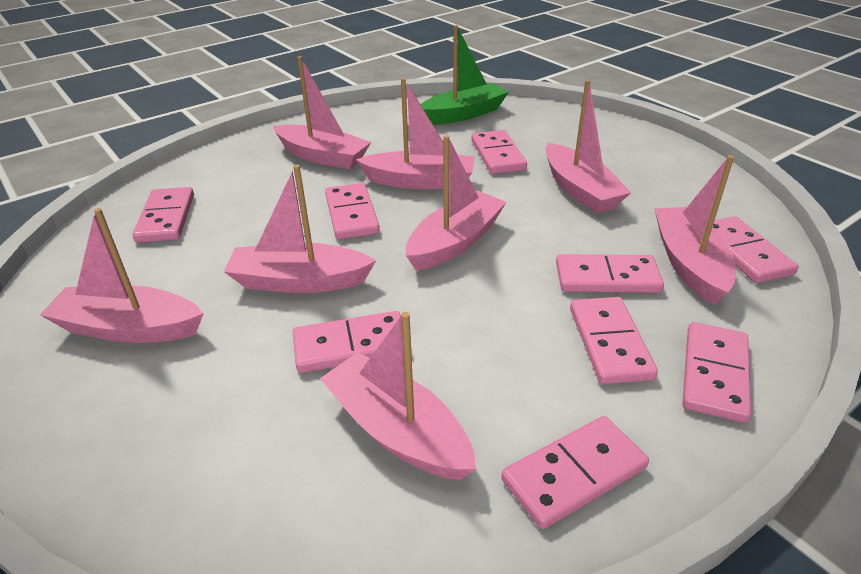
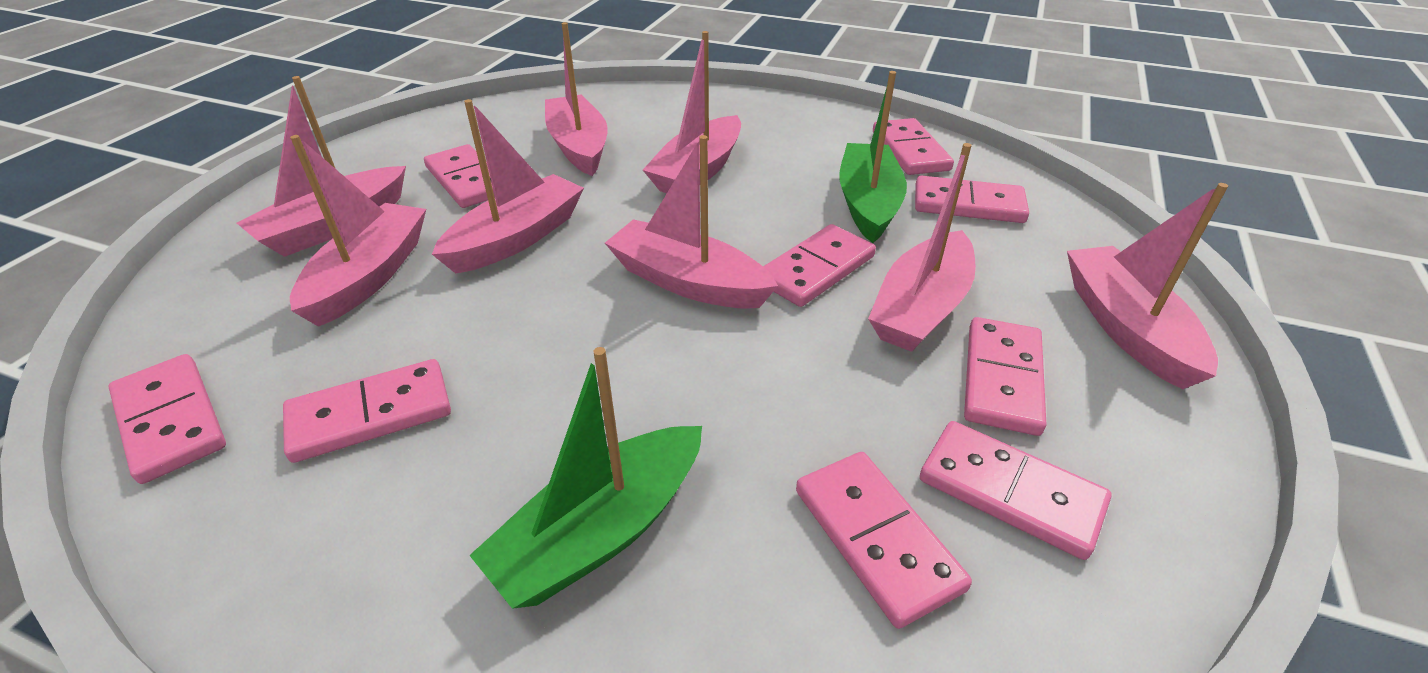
green boat: [421,25,509,125] = 1 -> [469,347,702,609] [839,71,907,243] = 2

